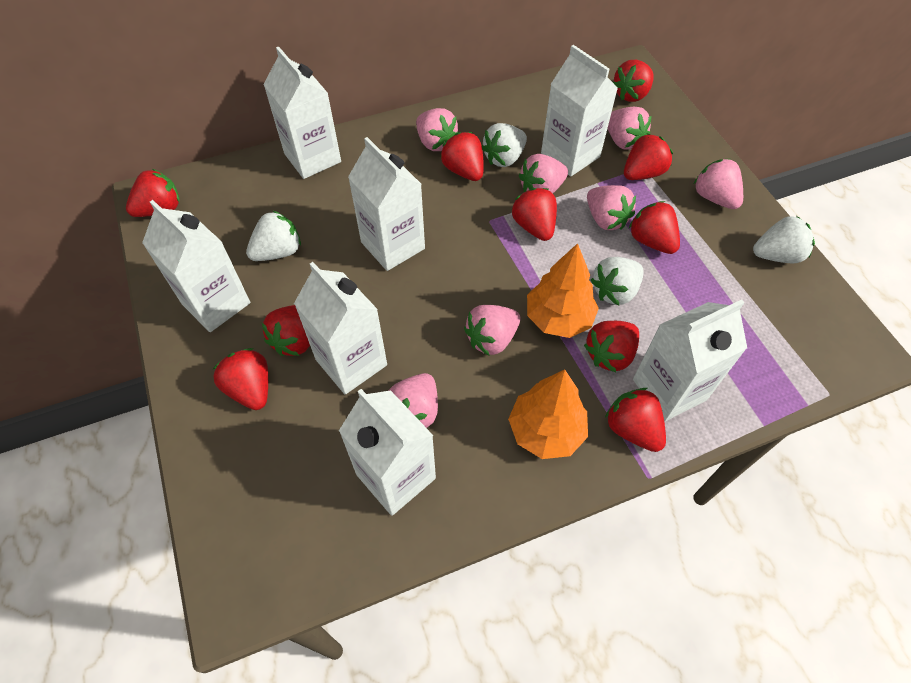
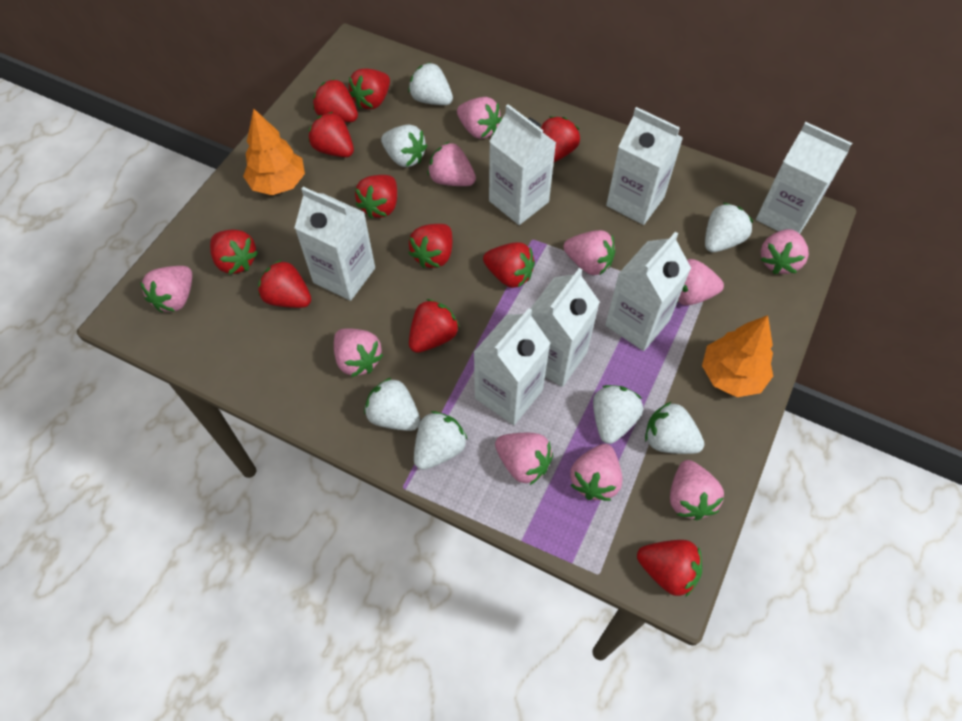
pink strawberry: [388,373,438,428] [416,108,458,151] [464,305,520,356] [519,154,568,193] [587,185,636,230] [608,107,651,150] [694,159,743,209] = 7 -> [140,266,192,312] [334,328,383,377] [427,142,476,186] [457,97,502,139] [495,433,553,486] [563,230,615,275] [570,444,622,501] [670,460,724,520] [677,259,724,305] [760,229,809,274] = 10
red strawberry: [126,169,180,217] [212,348,268,410] [262,305,310,356] [440,132,484,181] [511,188,557,241] [584,321,639,373] [605,388,666,452] [613,60,654,102] [624,133,673,180] [629,201,680,254] = 10 -> [210,230,258,274] [258,260,311,308] [309,112,354,157] [313,79,358,122] [349,69,390,109] [355,175,397,219] [409,224,452,268] [409,299,460,353] [483,242,535,288] [541,116,580,162] [637,540,702,596] = 11
white strawberry: [246,210,301,261] [482,123,527,167] [591,257,644,305] [753,216,815,263] = 4 -> [364,377,421,431] [381,124,427,167] [408,62,453,105] [414,411,468,470] [593,385,643,444] [645,402,704,454] [705,203,753,252] = 7

